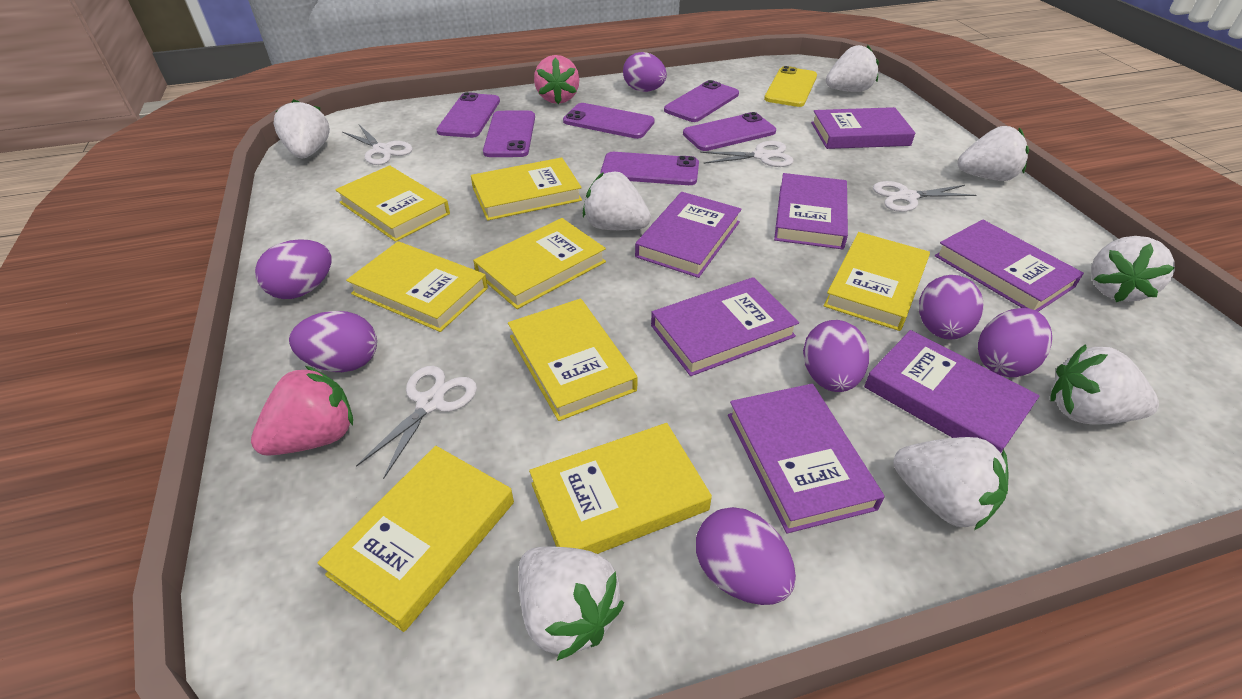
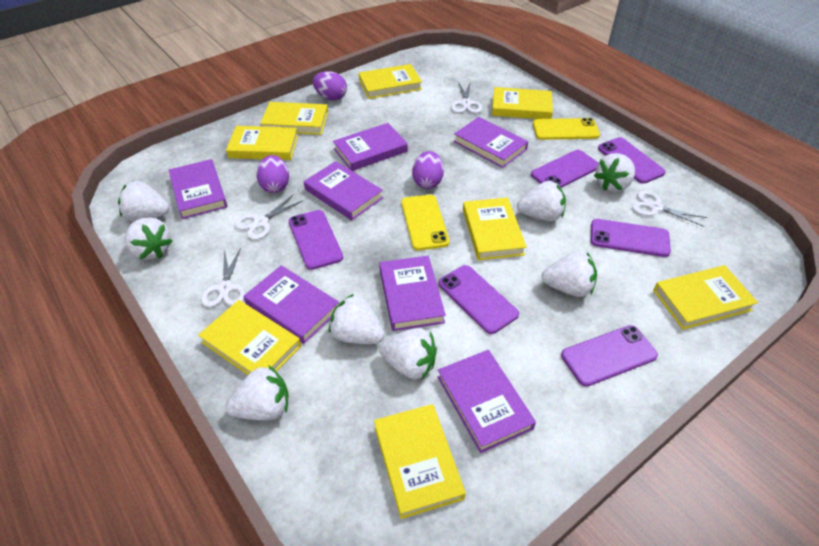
pink strawberry: [251,366,353,456] [534,55,580,104] = 2 -> none = 0
purple egg: [255,239,331,299] [289,311,377,372] [623,52,667,92] [696,507,796,605] [803,320,869,392] [919,275,984,340] [978,308,1052,377] = 7 -> [256,155,289,193] [313,71,347,100] [412,151,444,189] = 3
yellow phone: [764,66,817,107] = 1 -> [401,195,450,250] [533,118,600,140] = 2

